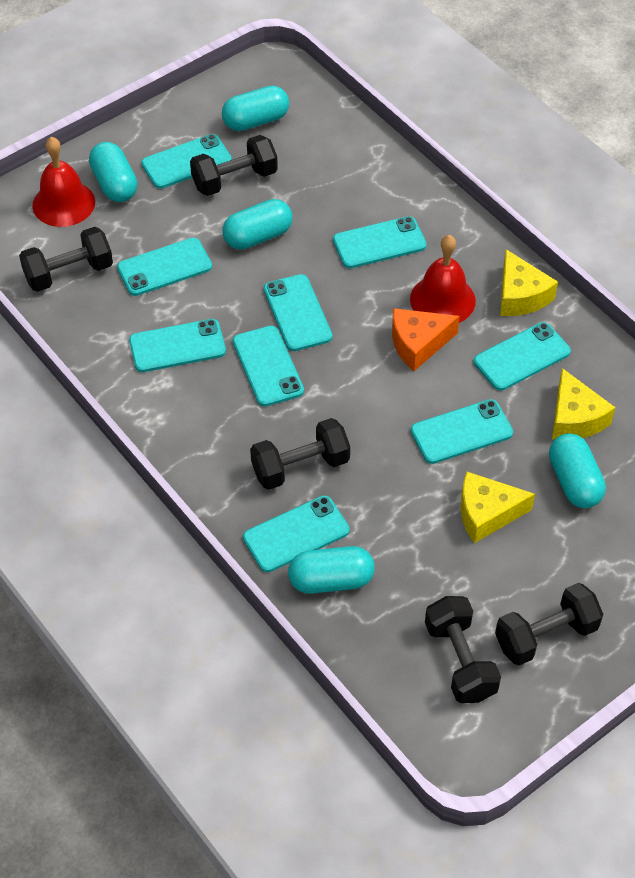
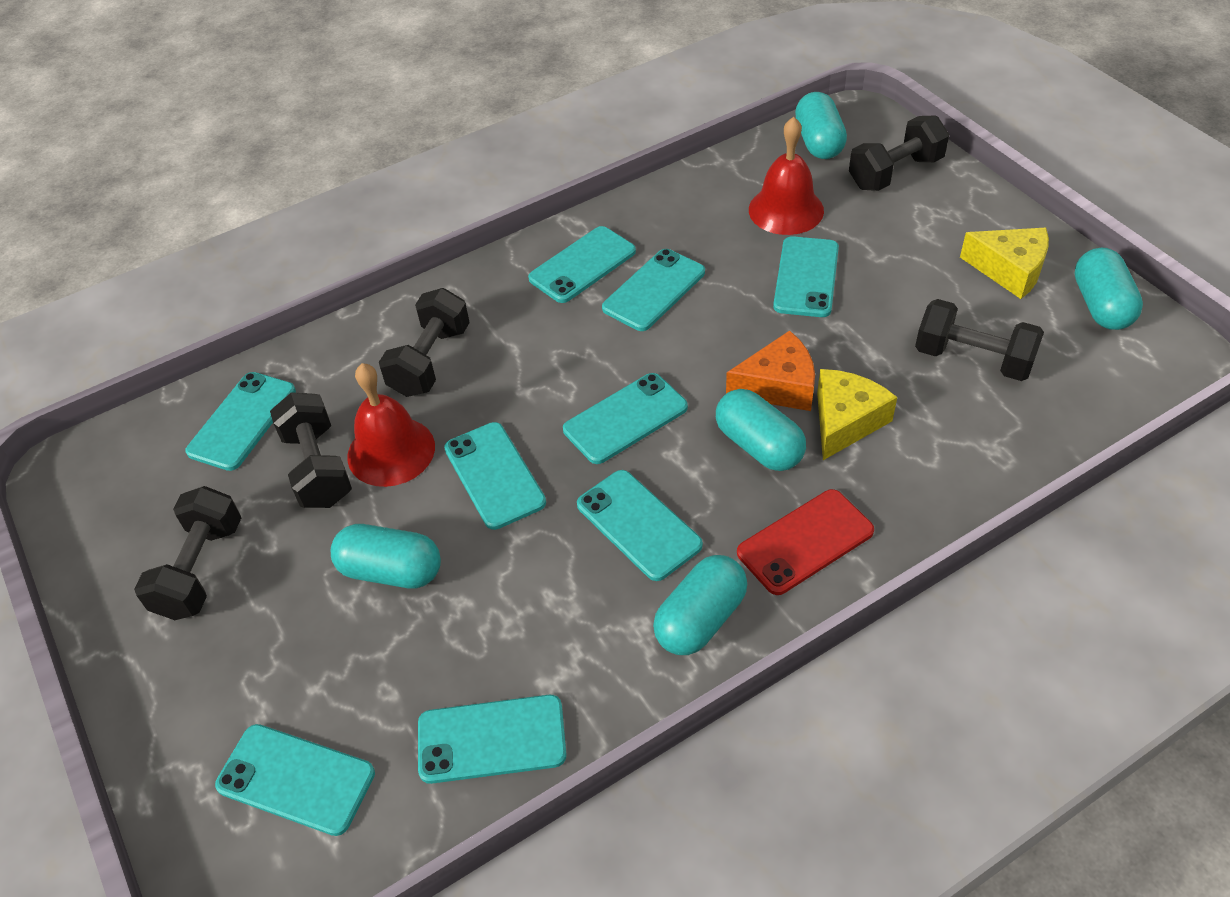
red phone: none = 0 -> [737,489,874,595] = 1
yellow cheese: [461,472,535,543] [500,249,558,316] [552,368,616,440] = 3 -> [817,369,897,460] [960,228,1049,299] = 2

